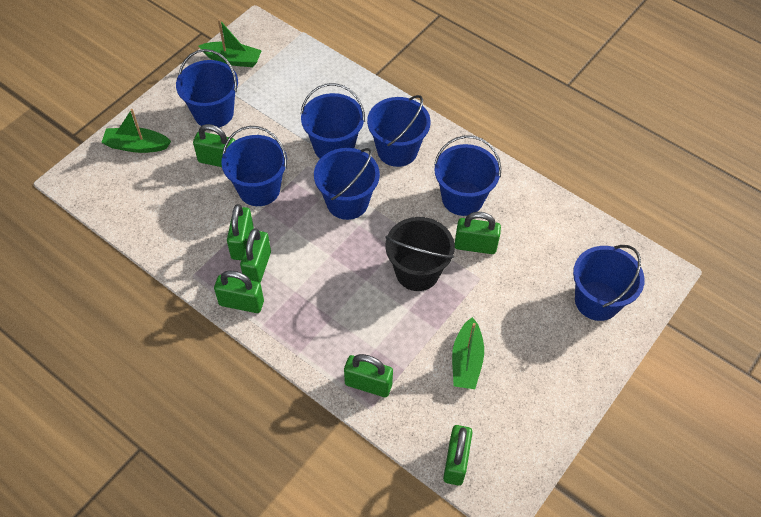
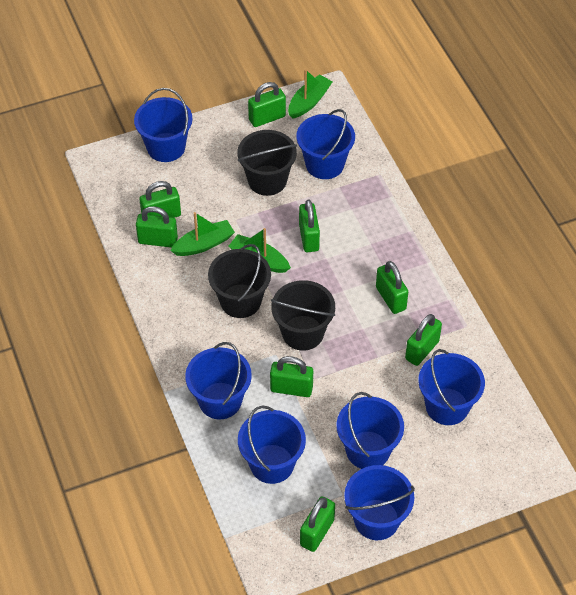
black bucket: [385,217,455,291] = 1 -> [208,244,271,318] [237,130,297,196] [271,280,336,351] = 3
green padlock: [193,124,235,167] [214,270,264,313] [227,204,254,260] [240,228,271,283] [344,354,393,397] [443,425,473,486] [455,212,501,254] = 7 -> [136,206,178,248] [140,181,181,218] [248,82,286,127] [270,356,313,397] [299,200,320,252] [300,497,335,552] [376,261,408,314] [405,314,442,366] = 8

